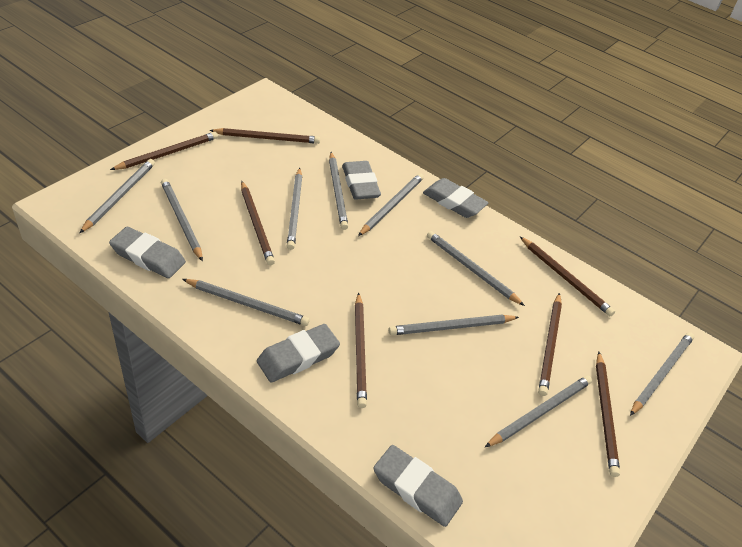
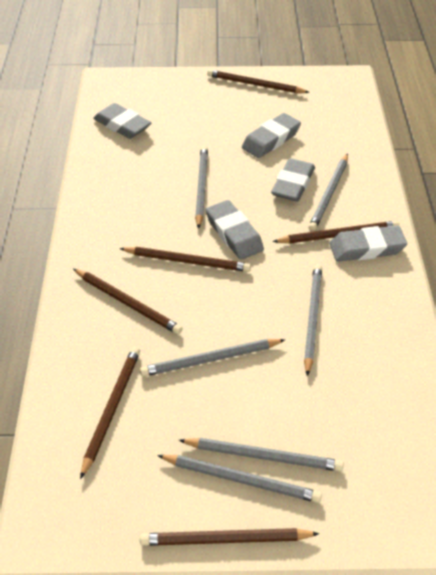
brown pencil: [110,132,218,170] [209,128,320,144] [241,181,275,265] [355,293,367,408] [520,237,615,317] [538,293,562,396] [596,351,620,477] = 7 -> [74,269,183,334] [80,347,140,479] [119,247,251,272] [140,528,319,546] [207,69,309,93] [272,221,399,244] = 6
grey pencil: [80,159,155,233] [161,179,203,261] [182,279,310,326] [287,168,302,250] [329,152,348,230] [358,173,424,236] [389,314,519,335] [427,231,525,306] [485,375,592,447] [630,332,694,416] = 10 -> [140,339,285,377] [157,455,322,503] [179,438,344,472] [195,146,208,229] [304,264,322,376] [308,154,348,231] = 6

